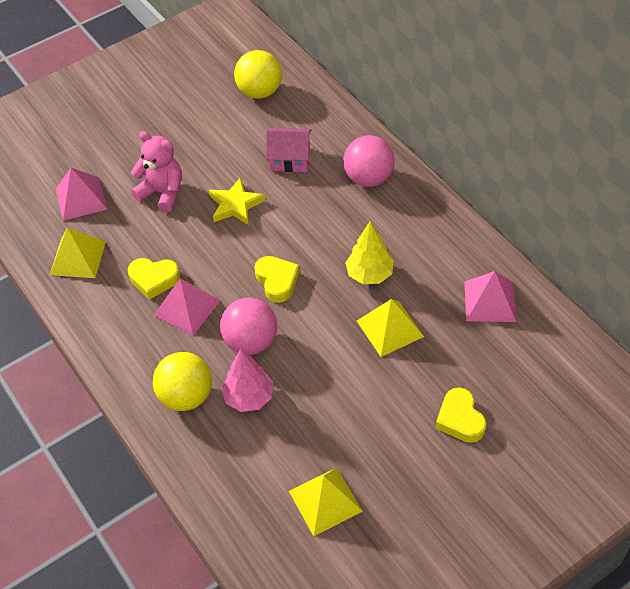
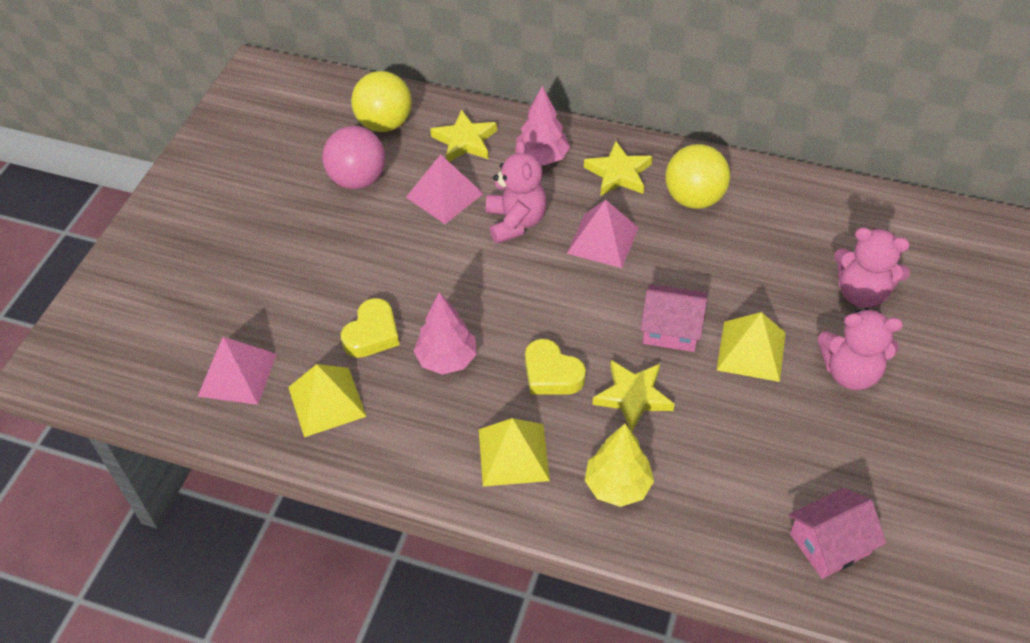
pink ball: [220,298,277,355] [343,135,395,187] = 2 -> [323,126,386,189] = 1
pink house: [266,128,312,172] = 1 -> [640,284,707,352] [789,488,886,579] = 2
pink teddy bear: [131,131,182,212] = 1 -> [486,140,547,244] [818,308,903,390] [834,227,910,308] = 3
pink tree: [221,349,274,412] = 1 -> [414,292,477,375] [515,86,570,165] = 2
yellow heart: [128,258,180,300] [254,256,300,303] [436,388,486,443] = 3 -> [341,298,399,358] [525,339,586,395] = 2
yellow star: [209,177,265,225] = 1 -> [430,110,497,162] [584,141,653,196] [592,360,675,432] = 3

